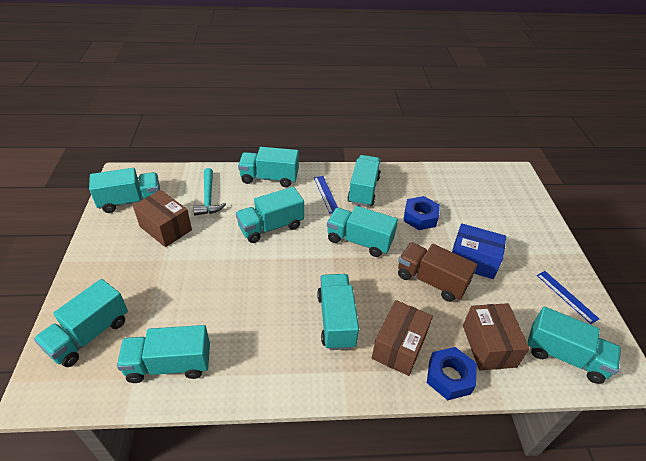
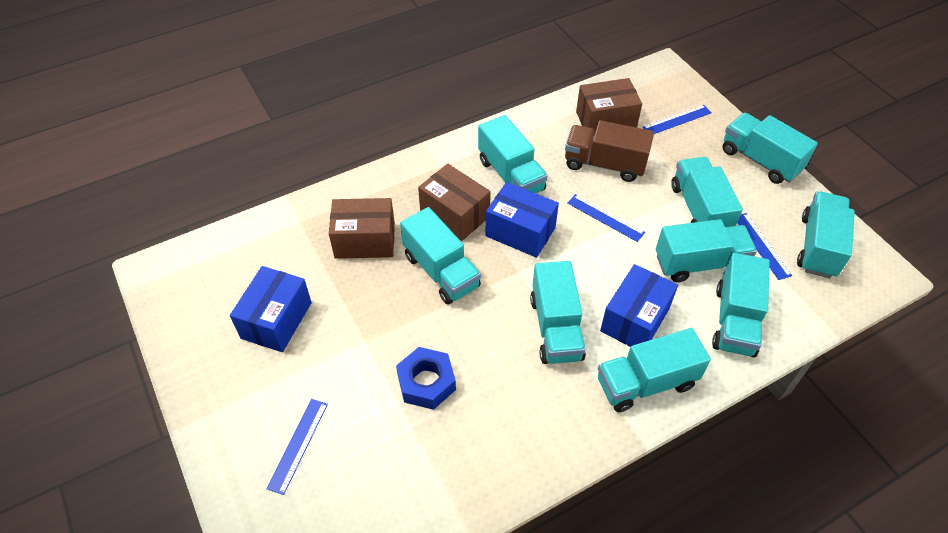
blue box: [452,223,506,279] = 1 -> [230,266,312,352] [485,182,559,258] [600,264,678,347] = 3
blue nut: [403,196,440,230] [427,347,477,400] = 2 -> [396,347,456,410] = 1
blue ruler: [314,176,338,214] [537,271,599,324] = 2 -> [267,399,328,495] [567,194,645,242] [643,105,712,134] [737,213,793,280] = 4
turquoise hammer: [193,168,226,215] = 1 -> none = 0

